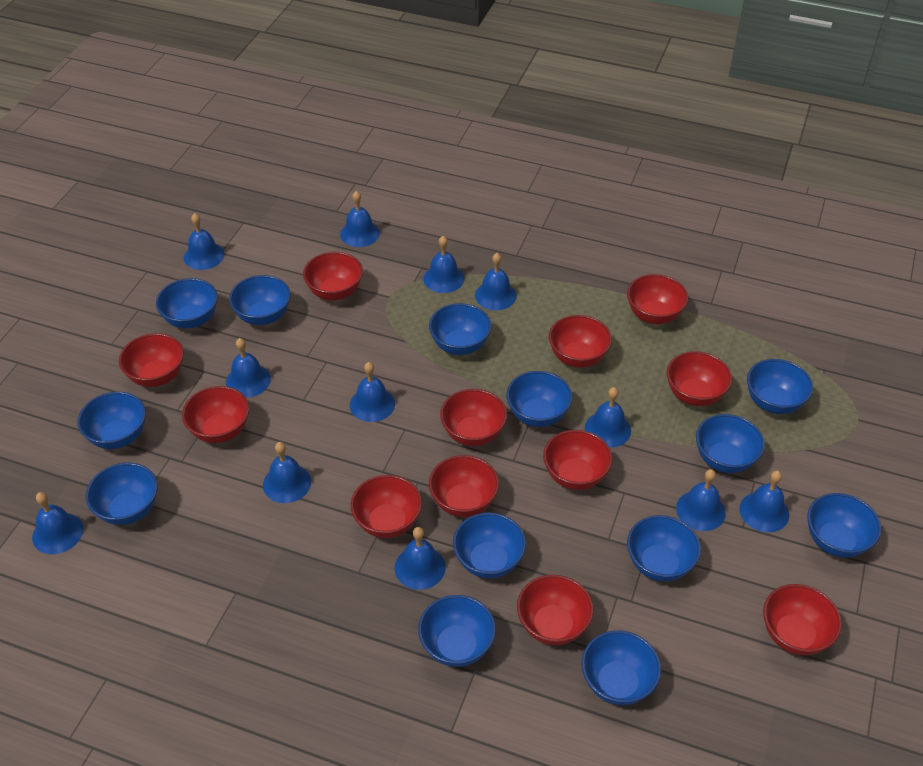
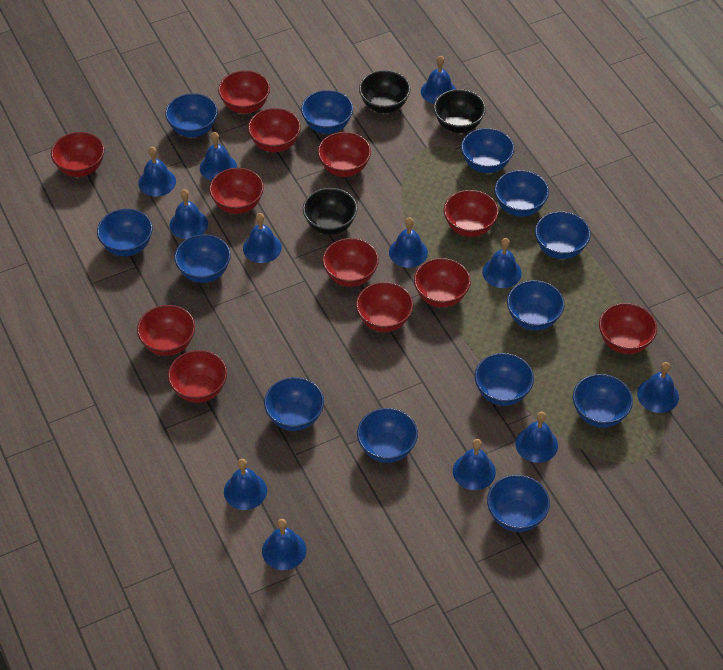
black bowl: none = 0 -> [303,188,357,235] [359,70,411,113] [434,89,486,133] = 3

